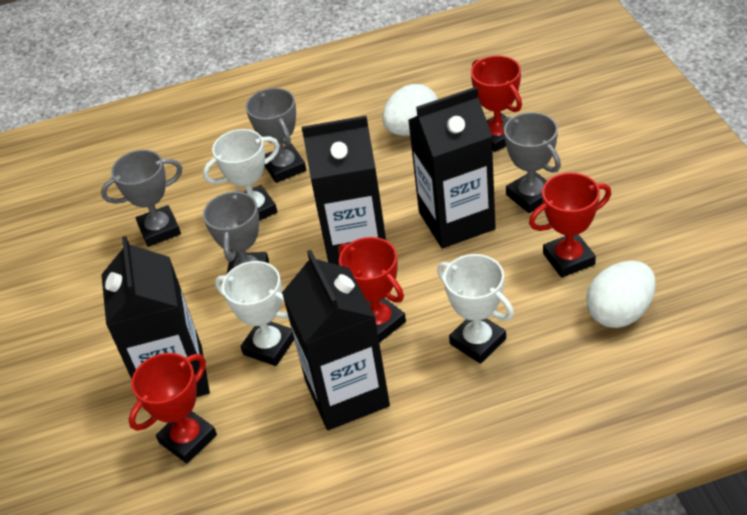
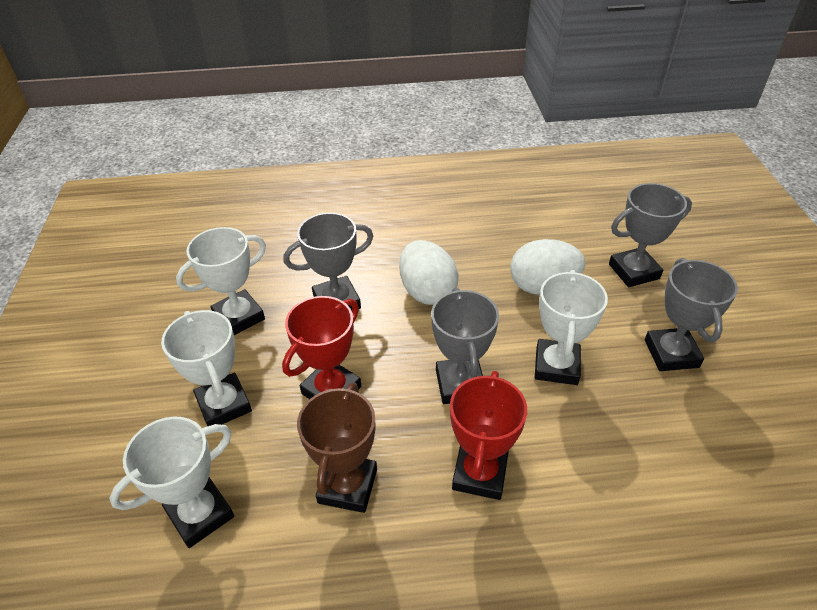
black carton: [101,236,210,397] [282,250,390,430] [302,116,386,265] [408,87,496,249] = 4 -> none = 0
brown trophy: none = 0 -> [297,383,377,513] = 1
red trophy: [129,353,217,464] [338,237,406,343] [471,56,522,152] [529,173,611,278] = 4 -> [282,296,361,399] [450,371,527,500] = 2
white trophy: [203,129,280,221] [215,261,294,366] [437,254,514,364] = 3 -> [109,416,234,548] [161,310,252,426] [176,227,266,335] [535,270,608,385] = 4

